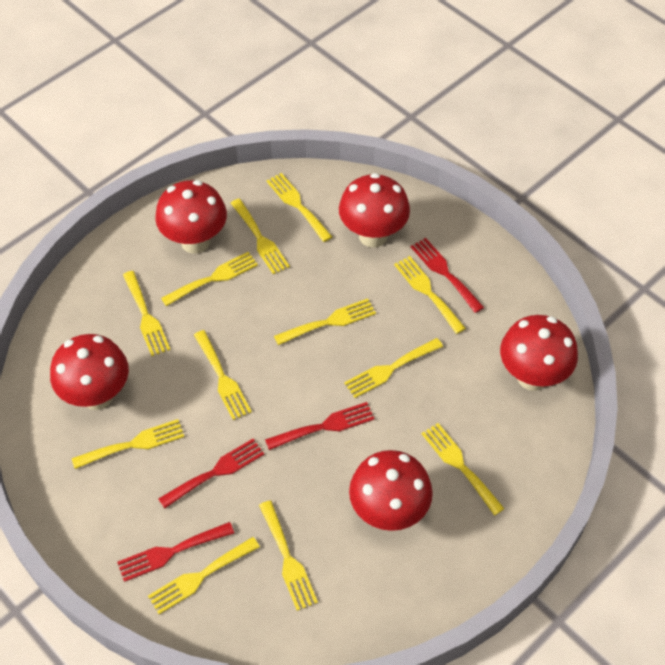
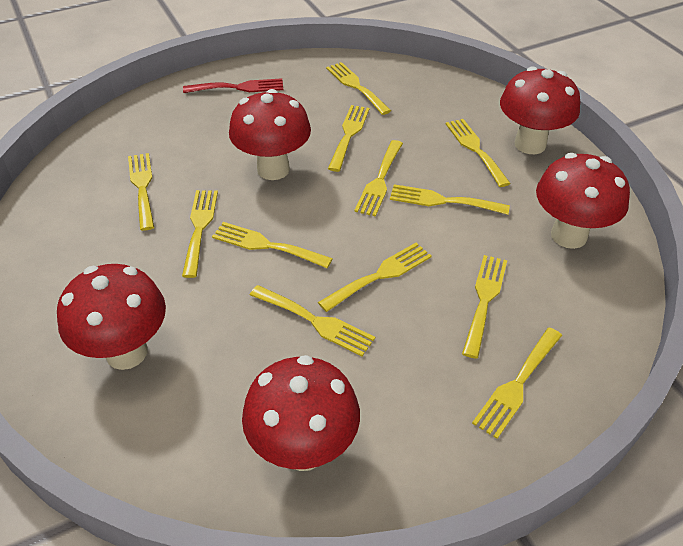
red fork: [117,522,234,582] [159,439,264,509] [265,402,375,450] [411,238,484,313] = 4 -> [183,78,283,93] = 1

